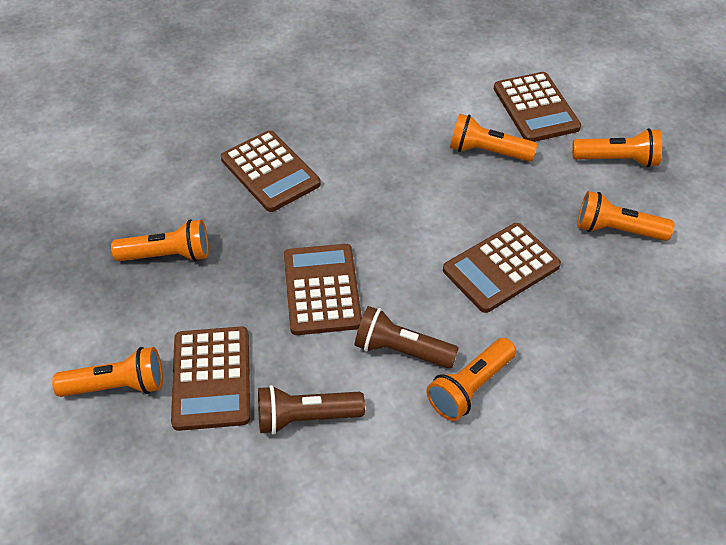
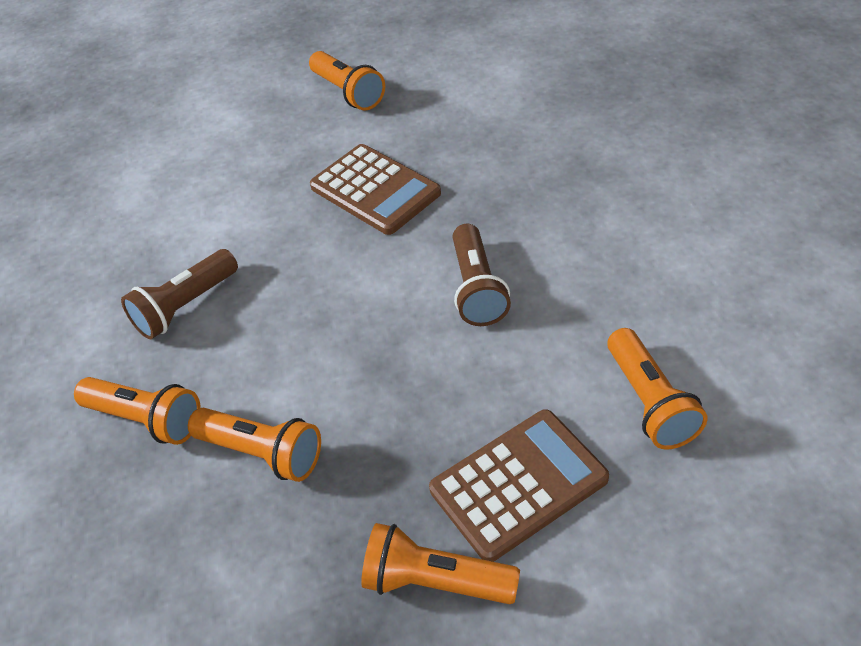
brown calculator: [171,326,250,431] [221,130,321,212] [284,244,362,335] [443,223,561,313] [494,72,581,142] = 5 -> [310,144,441,235] [429,409,609,562] = 2
orange flashlight: [52,347,163,397] [111,219,209,262] [426,338,516,421] [450,114,537,162] [572,128,662,168] [577,191,674,241] = 6 -> [74,377,201,445] [188,408,321,482] [309,51,385,111] [361,523,520,604] [607,328,707,450] = 5

